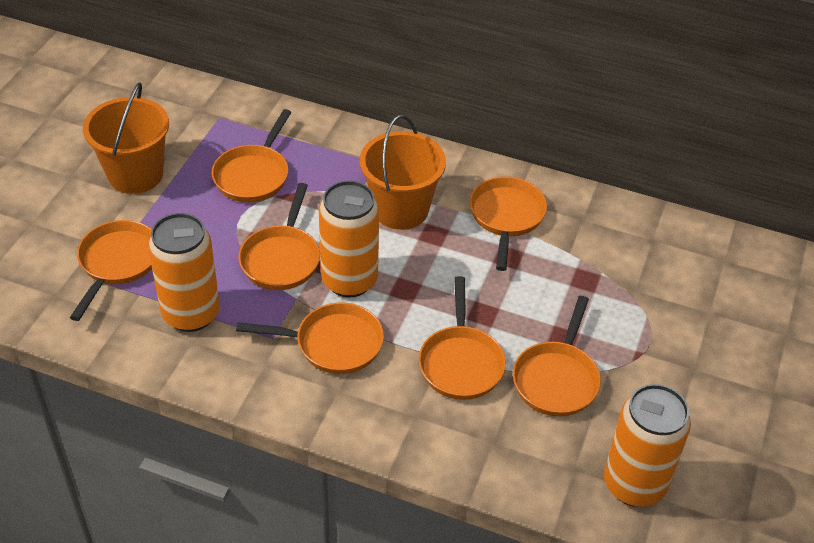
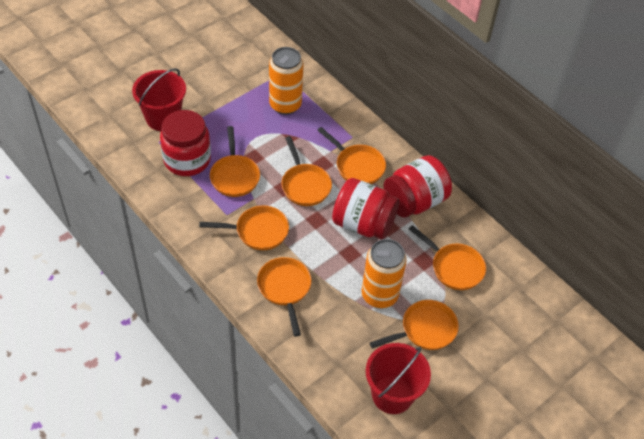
orange bucket: [83,83,169,194] [360,115,446,230] = 2 -> none = 0
orange can: [148,213,220,332] [319,181,379,298] [604,384,691,507] = 3 -> [269,47,303,115] [362,239,406,308] = 2
red bucket: none = 0 -> [132,68,186,131] [366,343,431,414] = 2
red jar: none = 0 -> [160,110,211,176] [332,178,399,240] [383,155,452,218] = 3

